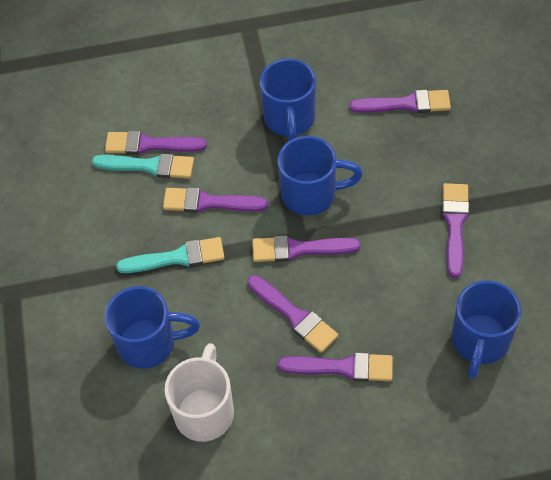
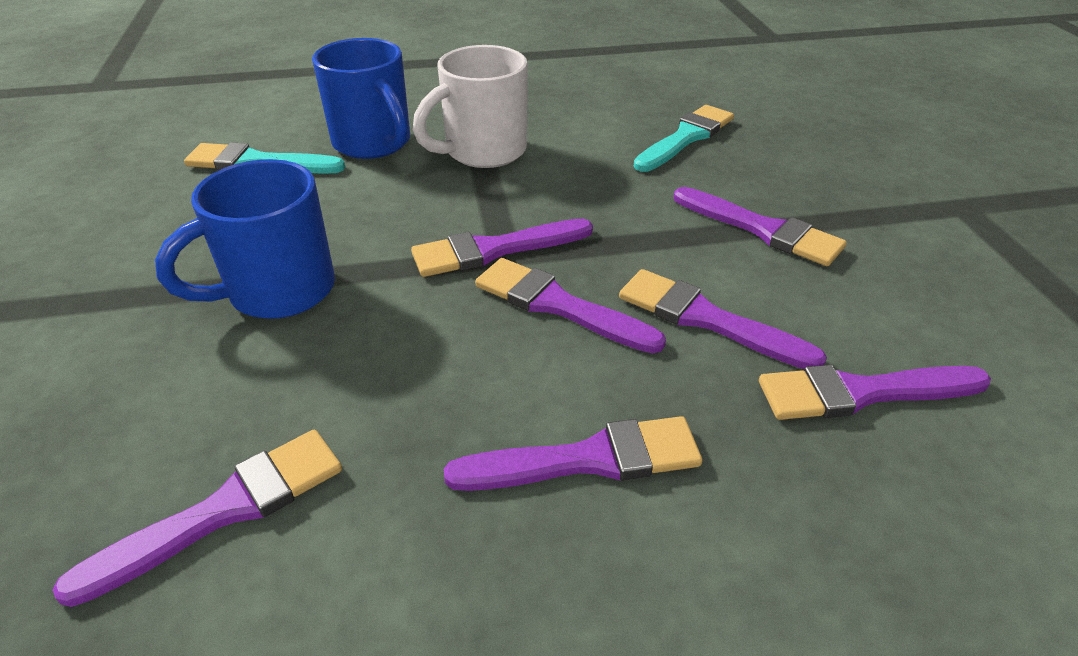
blue mug: [105,286,200,369] [260,59,316,141] [278,136,363,216] [452,280,521,379] = 4 -> [155,159,335,319] [312,38,410,159] = 2

